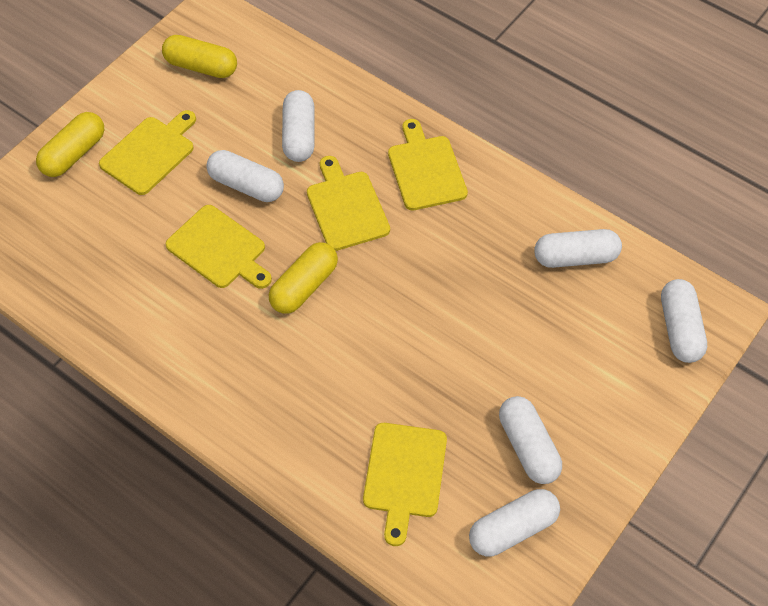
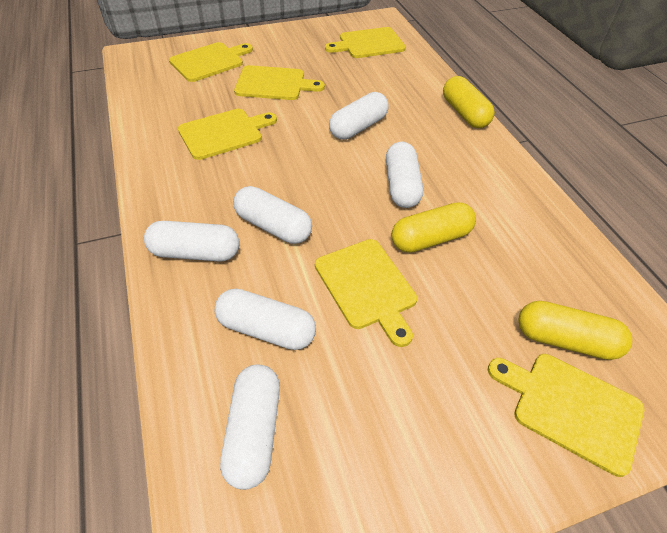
yellow cutting board: [99,110,196,195] [166,205,272,289] [307,156,390,251] [363,423,447,546] [388,119,468,211] = 5 -> [169,42,253,82] [178,109,277,160] [234,65,325,100] [315,239,417,347] [325,27,406,58] [488,354,644,477] = 6

